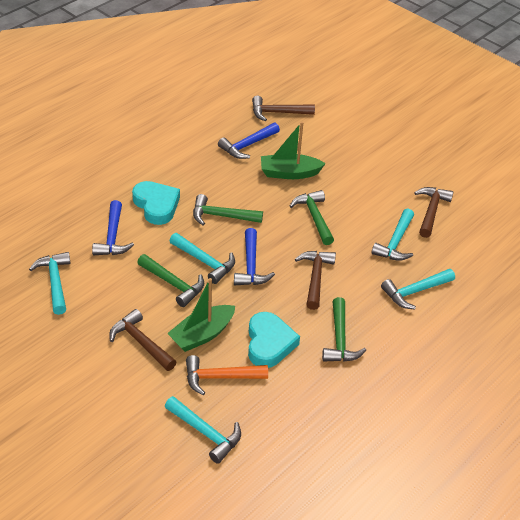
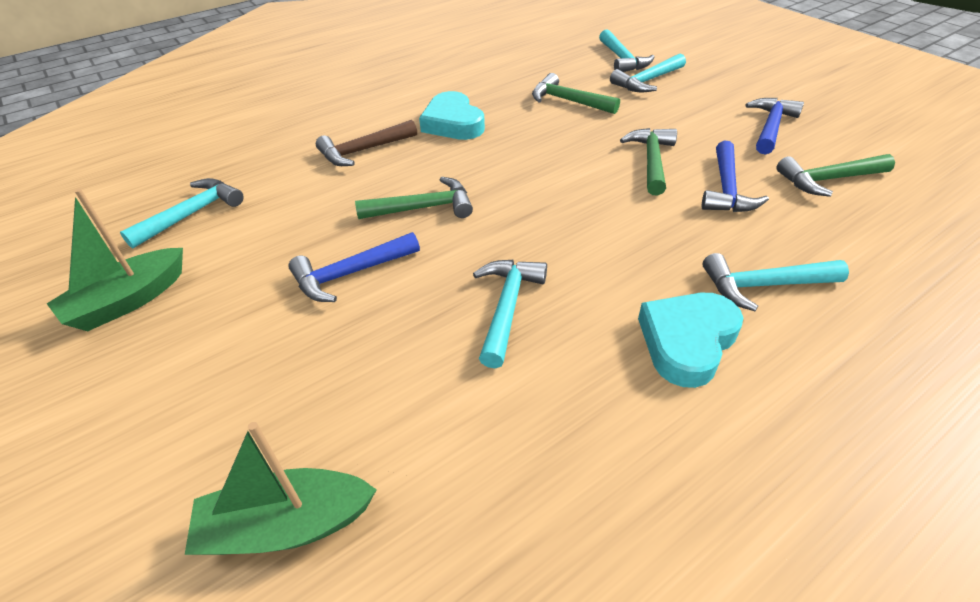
brown hammer: [109,309,176,371] [252,96,315,121] [295,251,336,310] [414,187,454,238] = 4 -> [316,120,417,166] = 1
orange hammer: [186,355,268,395] = 1 -> none = 0

